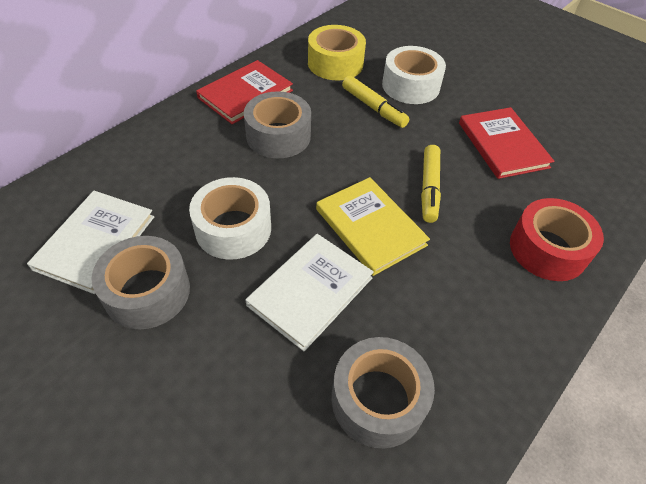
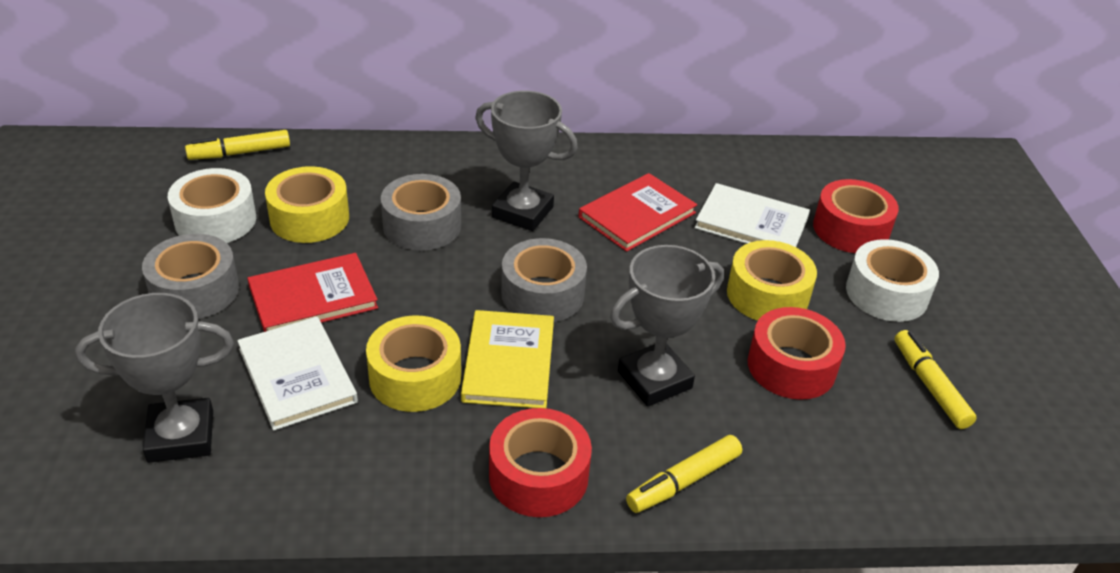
grey trophy: none = 0 -> [75,293,234,463] [475,91,578,231] [610,245,724,407] = 3
red tape: [510,198,604,281] = 1 -> [489,408,592,517] [748,307,846,400] [813,179,899,253] = 3
yellow marker: [342,75,409,128] [421,145,441,223] = 2 -> [185,130,290,160] [626,435,742,513] [894,330,977,429] = 3
yellow tape: [308,25,366,80] = 1 -> [265,166,349,243] [366,316,461,412] [727,240,817,320] = 3

